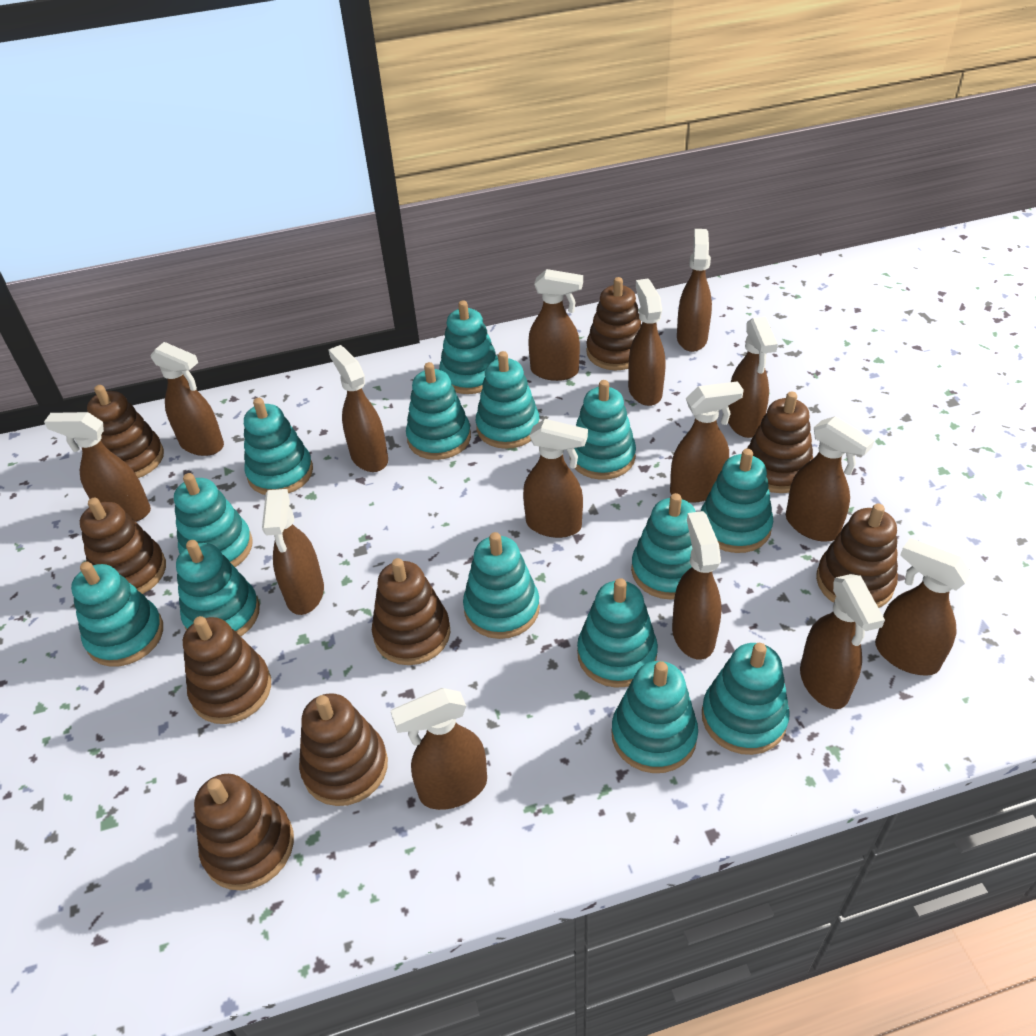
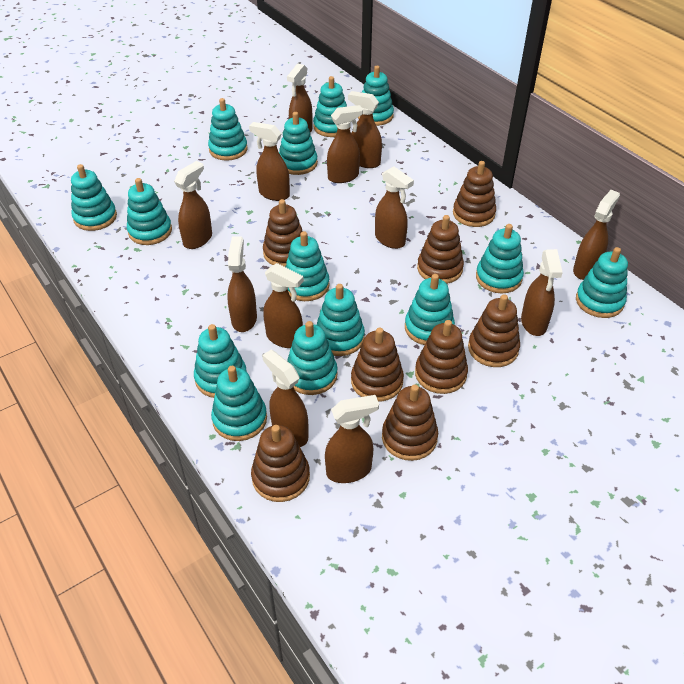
brown spray bottle: [44,412,151,522] [150,342,224,456] [262,489,324,615] [328,345,388,472] [391,688,487,810] [523,419,588,538] [528,269,583,381] [628,279,665,406] [670,381,744,503] [672,511,722,660] [677,229,712,352] [728,317,778,438] [786,416,874,542] [800,574,885,709] [875,538,972,676] = 15 -> [174,161,212,249] [227,236,257,332] [249,122,290,201] [262,350,308,447] [263,263,304,348] [287,64,312,133] [325,395,379,483] [327,105,363,183] [348,91,382,168] [375,166,414,249] [521,249,563,336] [573,190,620,280] = 12
brown stacking toy: [80,498,166,594] [87,385,164,478] [183,616,271,724] [194,774,294,890] [299,693,388,806] [372,558,450,665] [586,277,642,370] [747,392,813,493] [816,503,898,608] = 9 -> [251,425,310,502] [263,199,303,267] [351,327,404,402] [382,384,438,461] [415,320,468,394] [417,215,464,284] [453,161,496,227] [468,294,520,367] = 8

